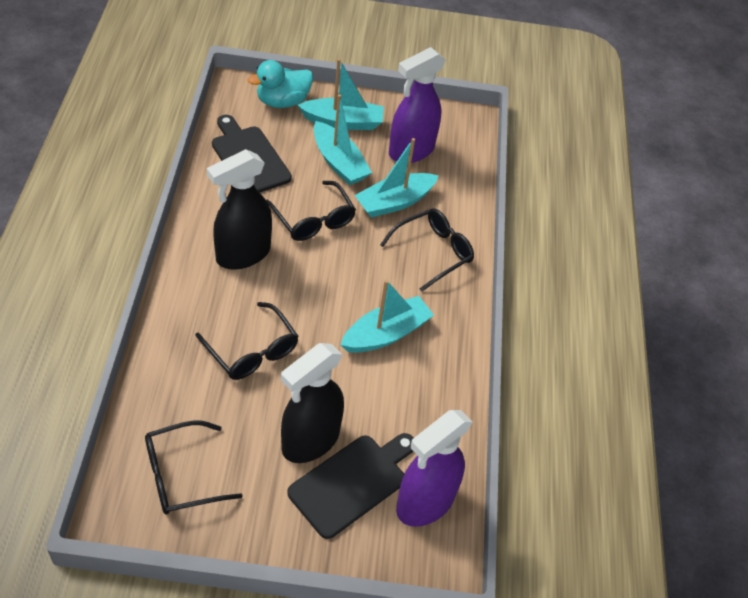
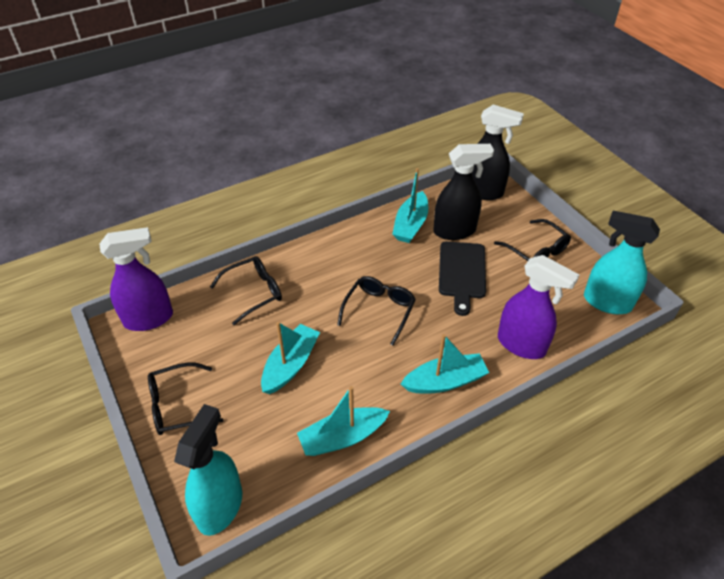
black cutting board: [212,115,292,193] [288,433,414,539] = 2 -> [439,241,486,316] = 1
turquoise duck: [248,60,313,108] = 1 -> none = 0
turquoise spray bottle: none = 0 -> [174,404,242,536] [584,211,660,314] = 2

